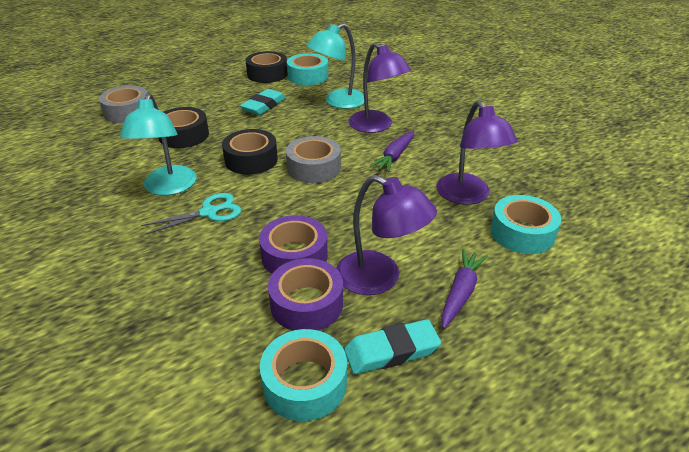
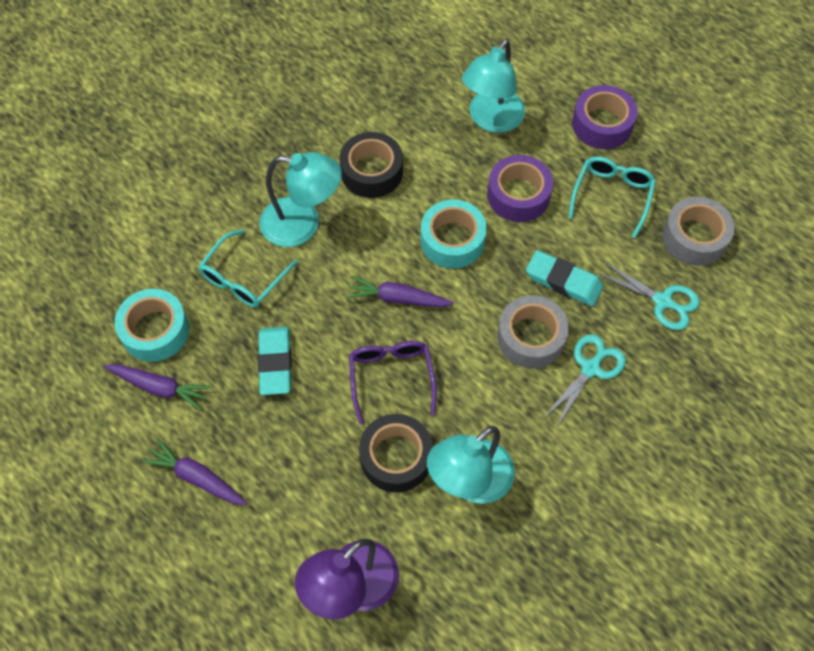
black tape: [159,107,209,148] [222,129,278,175] [245,51,288,83] = 3 -> [340,132,403,198] [359,414,433,492] = 2
purple carrot: [370,130,414,172] [441,249,488,329] = 2 -> [104,364,211,410] [142,439,247,505] [347,276,454,307] = 3
purple glasses: none = 0 -> [349,341,437,425] = 1
purple lamp: [336,175,437,295] [348,43,411,133] [436,100,517,205] = 3 -> [295,539,399,619] = 1
turquoise glasses: none = 0 -> [198,229,298,308] [568,157,656,238] = 2
turquoise lamp: [120,93,196,196] [307,23,364,109] = 2 -> [260,152,342,247] [427,426,515,504] [462,39,525,133] = 3
turquoise scissors: [141,193,241,235] = 1 -> [543,334,626,428] [596,261,700,330] = 2
turquoise tape: [260,329,347,421] [287,53,328,85] [490,195,561,254] = 3 -> [114,289,189,362] [421,199,487,269] = 2

